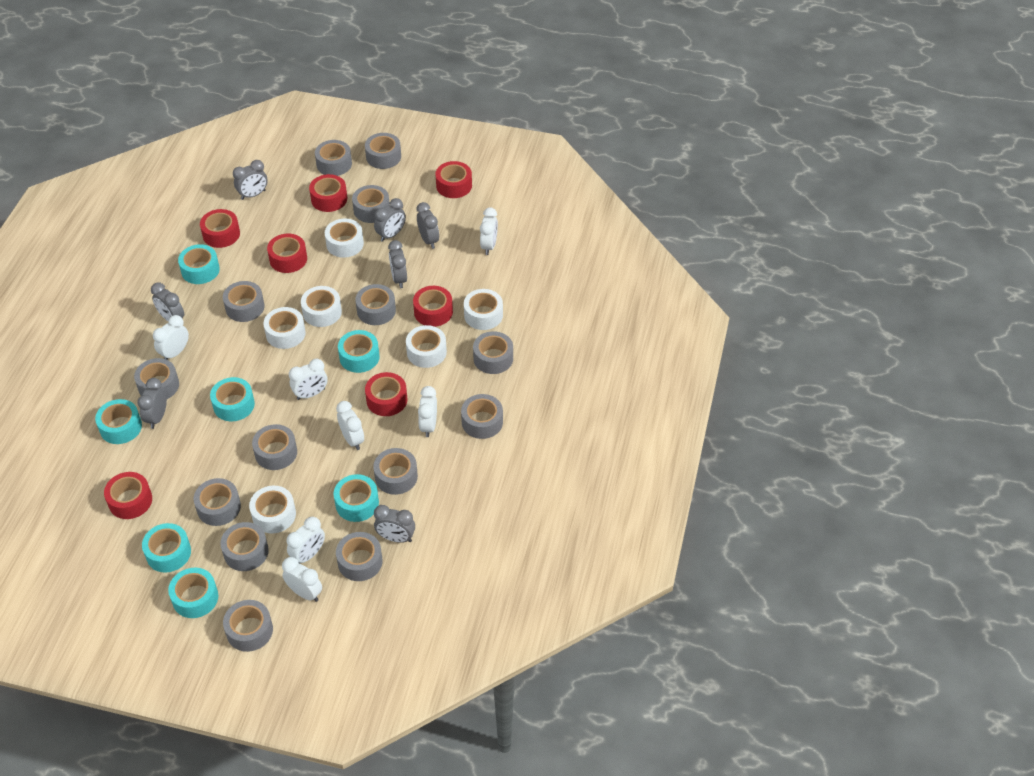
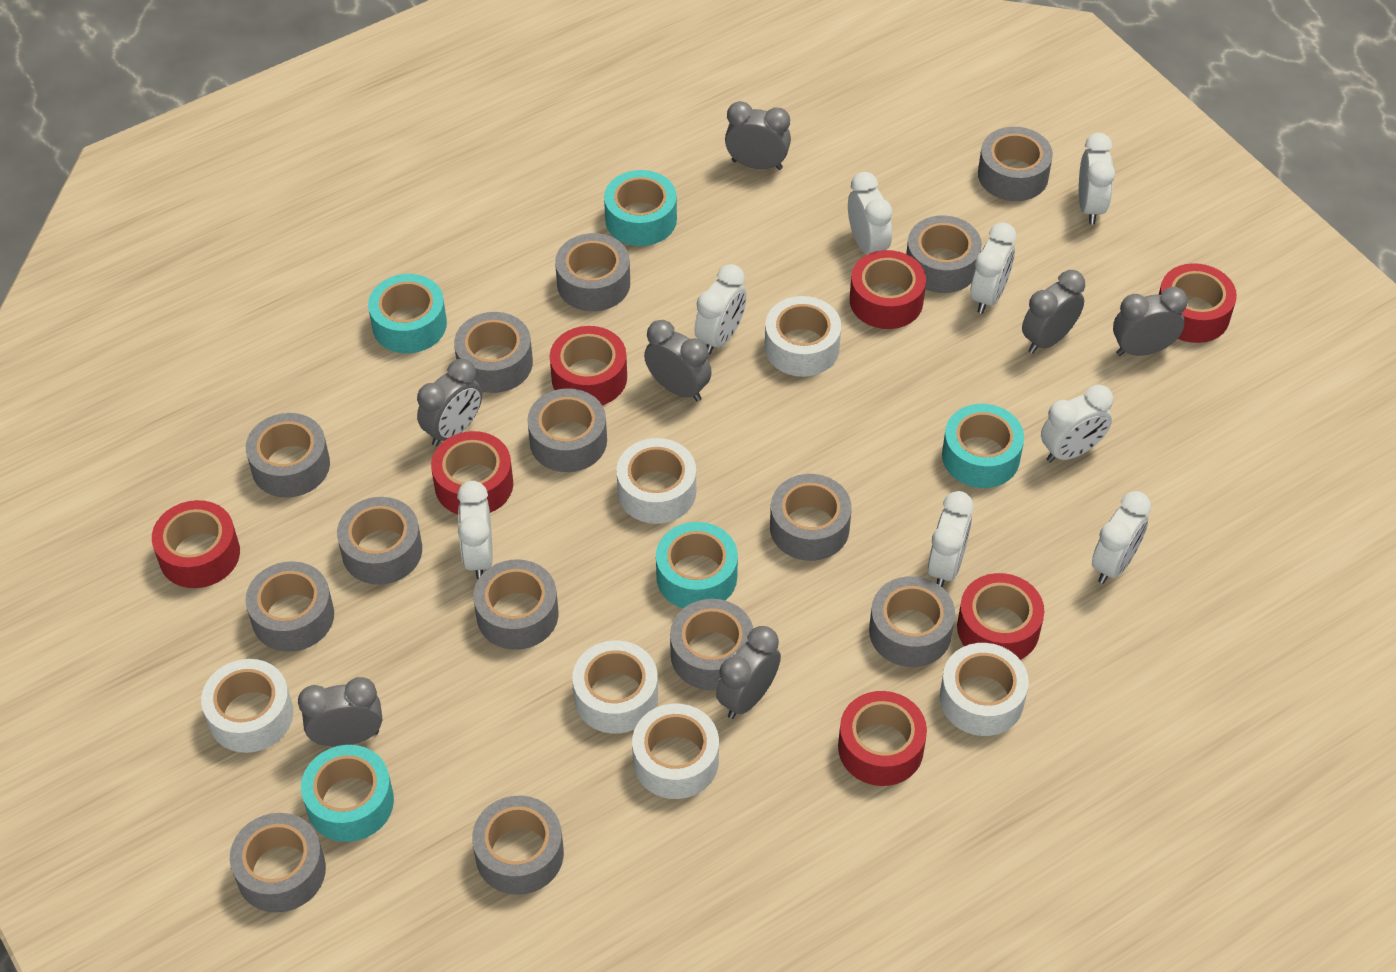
turquoise tape: [95,399,142,444] [142,523,191,573] [168,568,218,618] [178,244,220,284] [210,377,255,421] [334,474,379,522] [338,330,380,373] = 7 -> [301,745,394,842] [368,274,447,353] [604,170,677,246] [656,522,738,608] [942,404,1024,488] = 5
white clock: [153,315,189,360] [282,557,322,602] [286,517,325,563] [289,358,328,400] [336,401,364,450] [418,386,437,437] [480,207,498,255] = 7 -> [457,481,493,579] [694,264,747,355] [848,172,893,254] [928,491,973,587] [970,222,1017,314] [1041,384,1113,463] [1079,133,1115,224] [1092,491,1151,584] = 8

